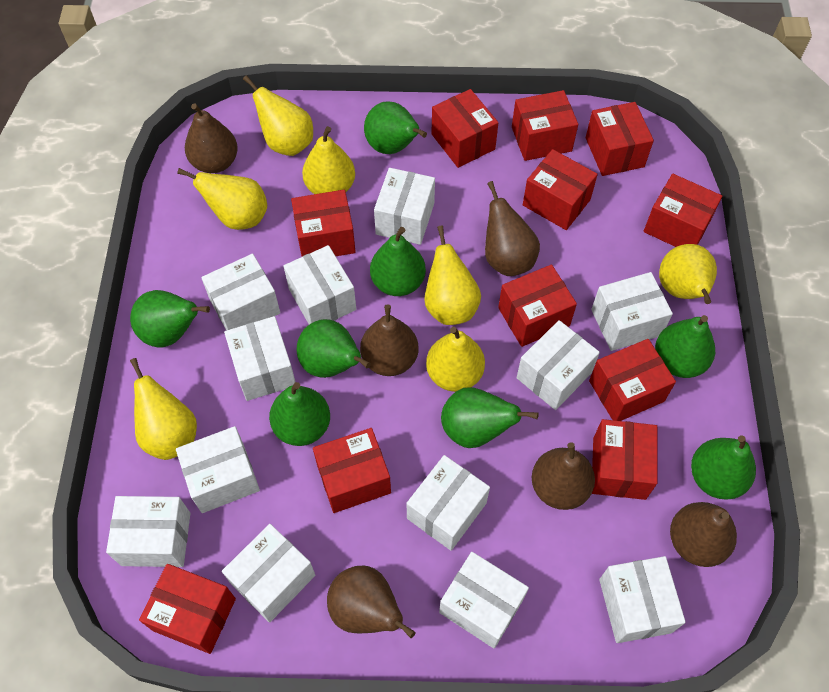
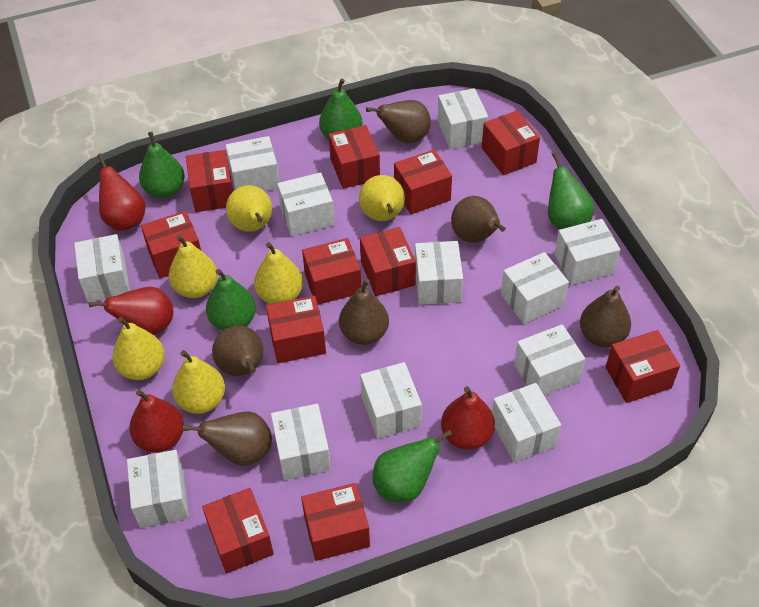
green pear: [130,290,210,348] [269,382,330,446] [296,319,371,378] [364,101,427,154] [370,227,426,296] [441,387,539,448] [655,315,715,378] [691,435,756,499] = 8 -> [139,132,185,198] [206,269,256,330] [319,78,362,139] [373,429,453,502] [548,153,595,230] = 5
red pear: none = 0 -> [89,287,173,335] [97,153,145,231] [129,390,184,453] [441,386,495,450] = 4
yellow pear: [130,358,197,460] [177,168,267,230] [243,75,313,156] [302,126,355,194] [424,226,481,325] [426,327,485,392] [659,244,717,304] = 7 -> [112,317,165,380] [169,235,218,298] [172,350,225,414] [226,185,272,232] [254,242,303,304] [359,175,405,221] = 6

